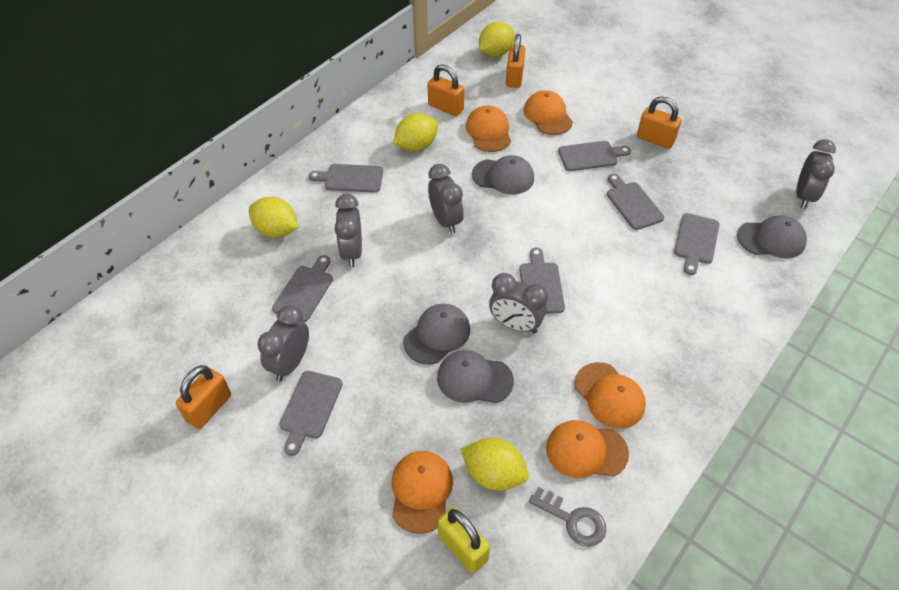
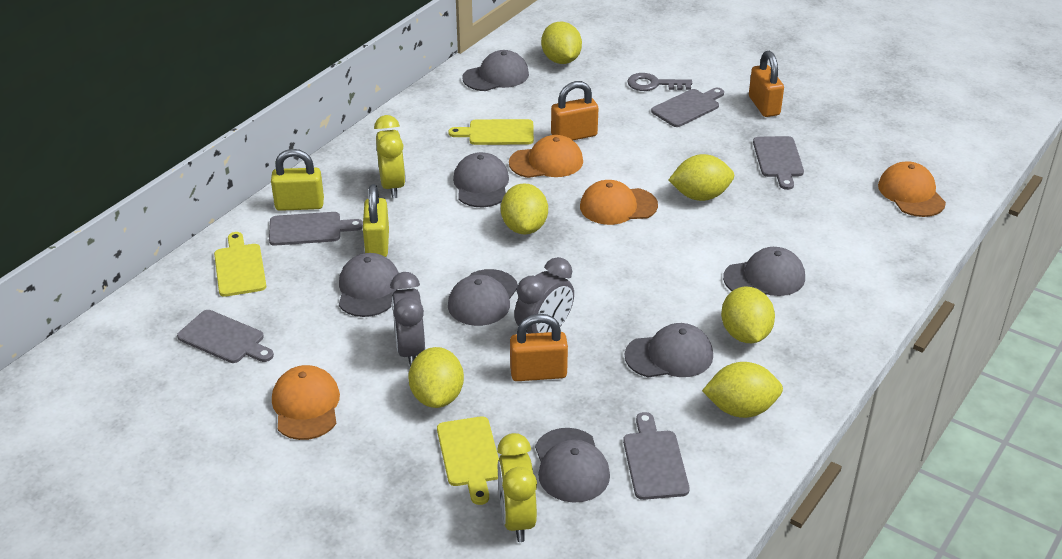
grey cap: [403,304,470,364] [437,350,514,403] [472,155,534,195] [737,215,807,258] = 4 -> [339,253,399,317] [448,269,518,326] [453,152,509,207] [462,50,529,91] [535,428,610,503] [625,323,713,378] [723,247,805,296] = 7
grey clock: [257,305,309,381] [335,194,362,267] [428,164,464,234] [489,273,548,333] [796,139,836,209] = 5 -> [390,272,425,367] [514,257,574,334] = 2
grey cutting board: [272,255,333,322] [279,371,343,456] [309,164,383,193] [519,248,565,314] [558,141,631,171] [607,173,664,230] [674,213,720,275] = 7 -> [177,310,274,363] [269,212,363,246] [623,412,690,500] [651,88,724,127] [753,136,804,190] = 5
orange cap: [392,451,453,534] [466,105,511,152] [524,90,573,135] [546,420,629,478] [574,362,646,429] = 5 -> [272,365,340,440] [509,135,583,178] [580,180,658,225] [878,161,946,217] = 4
orange padlock: [176,365,231,429] [428,64,464,116] [506,34,525,88] [637,97,681,149] = 4 -> [510,314,568,381] [551,81,598,140] [749,51,784,117] = 3
yellow clock: none = 0 -> [374,115,406,198] [497,433,537,542] = 2
yellow cutting board: none = 0 -> [214,232,266,297] [437,416,499,505] [448,119,534,145] = 3
yellow lemon: [249,197,298,238] [393,113,438,151] [461,438,529,491] [479,22,514,57] = 4 -> [408,347,464,408] [501,183,548,235] [541,22,582,64] [669,154,734,201] [702,362,783,418] [721,287,775,343] = 6
yellow padlock: [438,507,490,573] = 1 -> [271,149,324,211] [363,184,389,257] = 2

